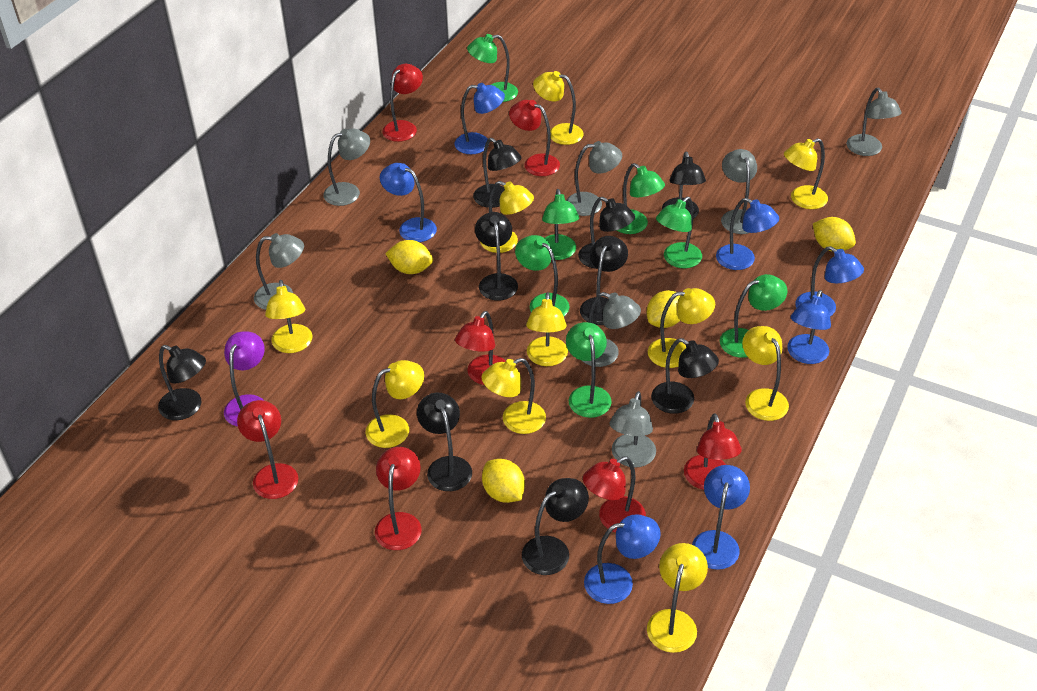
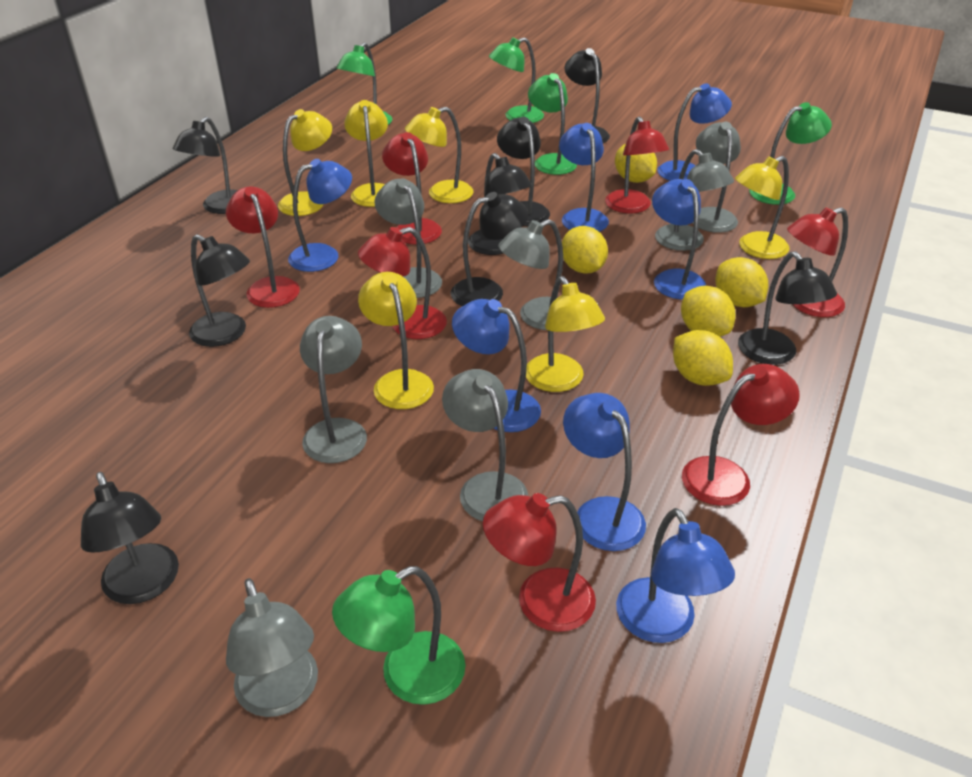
black lamp: [158,345,206,420] [417,393,472,491] [473,138,522,208] [475,212,518,301] [522,478,589,575] [578,197,635,269] [580,236,628,325] [651,338,719,414] [662,152,706,218] = 9 -> [81,472,179,604] [173,117,238,214] [189,234,250,347] [451,192,528,306] [468,153,532,255] [497,117,550,226] [564,48,610,143] [738,251,837,365] = 8
green lamp: [467,34,518,102] [515,235,570,316] [542,189,579,260] [566,322,612,418] [616,163,665,234] [656,197,702,268] [720,274,787,358] = 7 -> [332,566,466,705] [336,42,392,125] [489,37,544,123] [528,73,577,175] [749,102,832,205] = 5
purple lamp: [224,331,265,427] = 1 -> none = 0
yellow lamp: [265,280,313,353] [366,360,424,448] [480,181,534,253] [481,358,546,434] [526,292,568,366] [533,71,584,145] [647,543,708,653] [648,288,715,368] [742,326,789,421] [784,138,828,209] = 10 -> [278,109,332,216] [344,100,388,207] [358,272,434,409] [405,107,473,203] [526,276,605,392] [735,156,789,259] = 6
yellow lemon: [385,240,433,274] [482,459,525,503] [647,290,680,328] [813,217,856,252] = 4 -> [562,226,608,274] [615,144,657,183] [673,330,733,386] [681,286,736,337] [715,257,768,307] = 5

